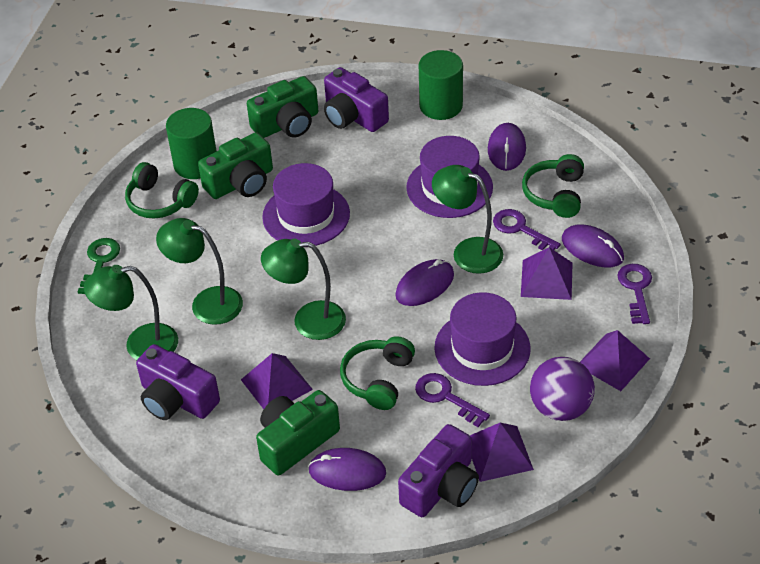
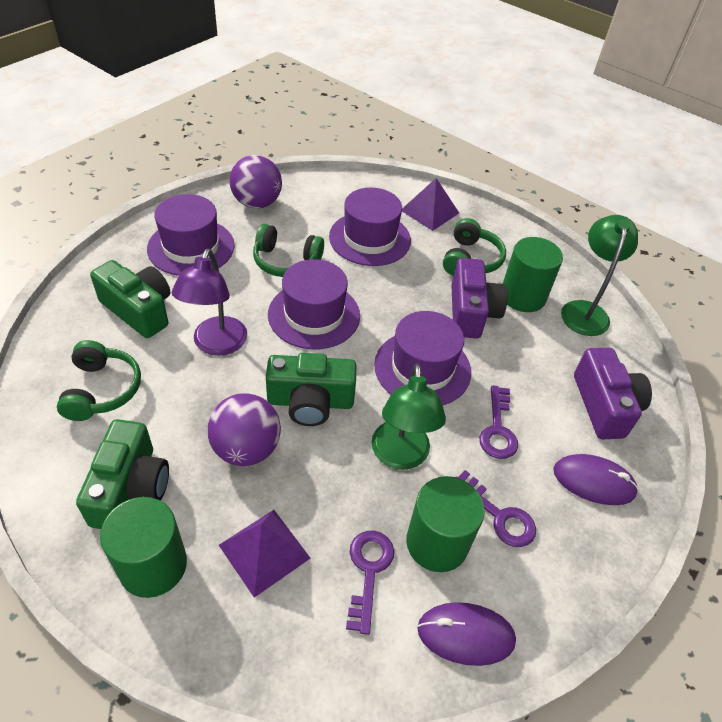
green cylinder: [166,108,216,179] [419,50,463,120] = 2 -> [100,497,187,598] [406,476,485,572] [503,237,563,312] = 3
green key: [78,238,120,294] = 1 -> none = 0
green lamp: [84,265,178,360] [156,218,243,325] [261,239,346,340] [432,165,503,274] = 4 -> [372,364,446,470] [561,215,638,336] = 2
purple ball: [530,357,595,421] = 1 -> [207,393,281,466] [230,155,282,208] = 2
purple camera: [136,344,220,420] [324,67,389,132] [398,424,479,517] = 3 -> [451,258,508,339] [574,348,652,439] = 2
purple hat: [262,163,350,247] [406,136,493,218] [434,292,531,386] = 3 -> [147,194,235,276] [268,259,360,349] [329,188,411,266] [374,311,471,405] = 4
purple lamp: none = 0 -> [172,249,247,356] = 1
purple mouse: [308,448,386,491] [395,259,454,306] [488,123,526,171] [562,225,624,267] = 4 -> [417,602,516,666] [553,454,639,505] = 2
purple pyramid: [241,353,313,409] [470,423,534,482] [521,247,573,300] [580,330,650,391] = 4 -> [219,510,310,598] [402,178,459,231] = 2

